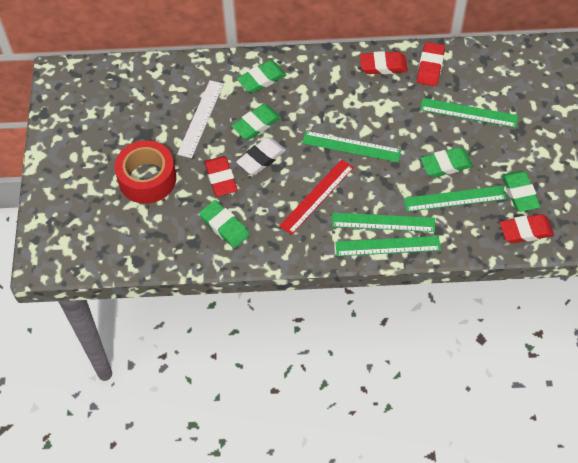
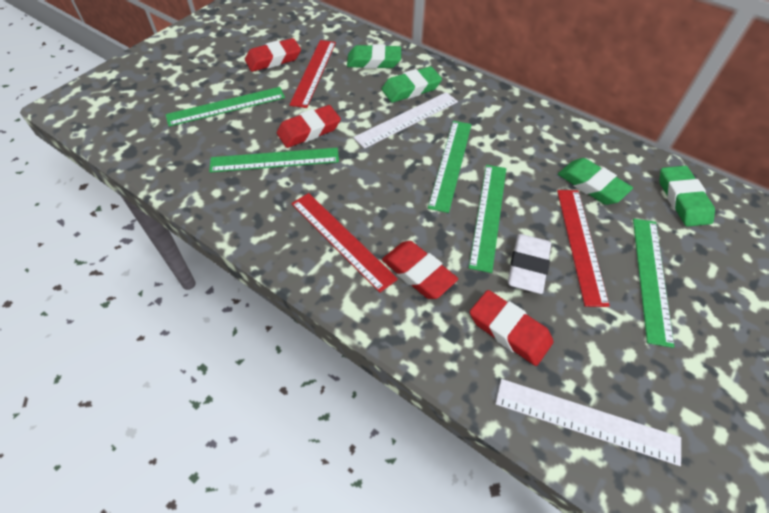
green eraser: [199,200,250,248] [231,104,281,140] [237,60,286,93] [420,147,473,177] [502,171,540,212] = 5 -> [347,44,401,69] [382,66,442,103] [558,158,633,205] [659,166,715,227] = 4
red ruler: [279,159,354,235] = 1 -> [289,40,336,108] [291,193,398,293] [557,190,610,307] = 3
red tape: [115,140,176,204] = 1 -> none = 0
white ruler: [177,80,224,158] = 1 -> [353,92,458,149] [495,379,681,466] = 2

